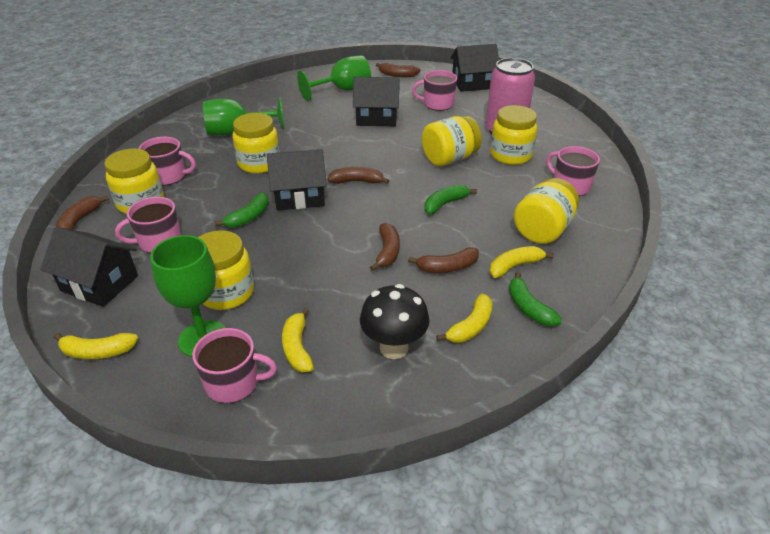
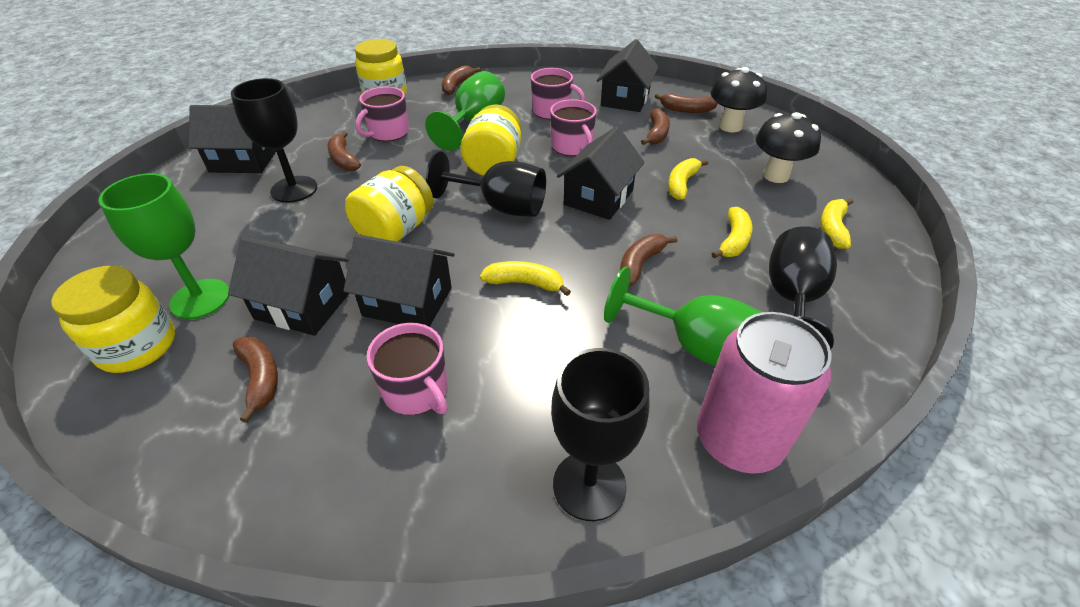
black goblet: none = 0 -> [231,78,317,203] [426,151,546,217] [551,348,649,521] [769,226,837,350] = 4
black house: [40,227,138,307] [267,149,327,211] [353,77,400,126] [450,44,499,92] = 4 -> [189,105,276,173] [228,237,349,336] [343,234,455,327] [557,126,645,220] [597,39,659,112] = 5
black mushroom: [360,284,430,359] = 1 -> [711,67,767,132] [756,112,821,183] = 2
brown banana: [56,196,109,230] [327,167,389,184] [370,223,400,271] [376,63,420,77] [408,247,479,273] = 5 -> [233,336,278,423] [328,131,361,171] [442,65,481,95] [620,234,677,286] [641,108,670,145] [655,93,718,113] = 6
green banana: [215,192,269,228] [424,185,477,214] [509,272,562,326] = 3 -> none = 0
pink mug: [115,197,181,253] [139,137,196,185] [192,328,277,403] [412,70,457,111] [546,146,600,196] = 5 -> [356,87,409,141] [367,323,448,415] [531,68,585,120] [550,99,597,156] = 4
yellow jar: [104,149,164,214] [198,230,254,310] [233,113,280,174] [422,116,482,166] [490,105,537,165] [514,178,579,244] = 6 -> [51,266,175,373] [345,166,433,241] [355,39,407,94] [461,104,521,176] = 4

